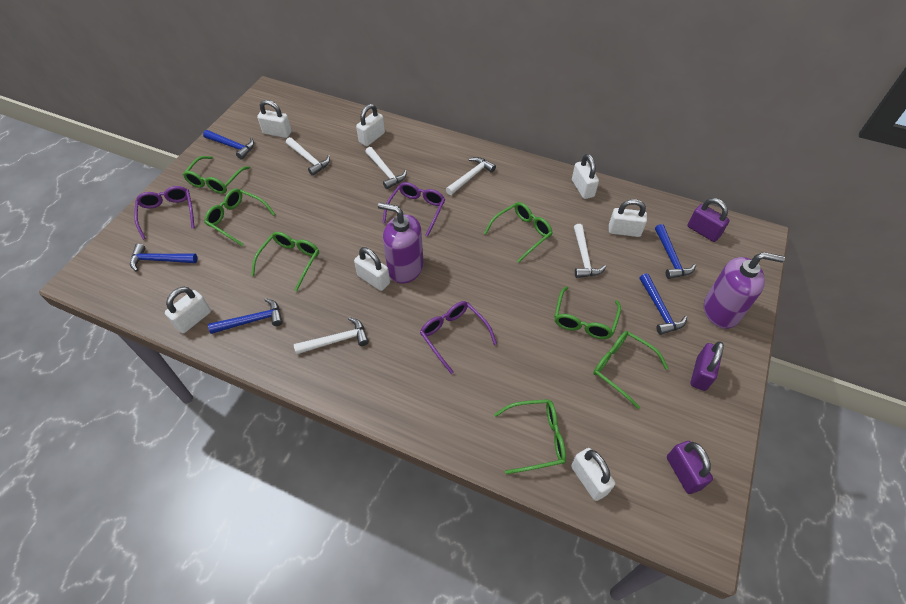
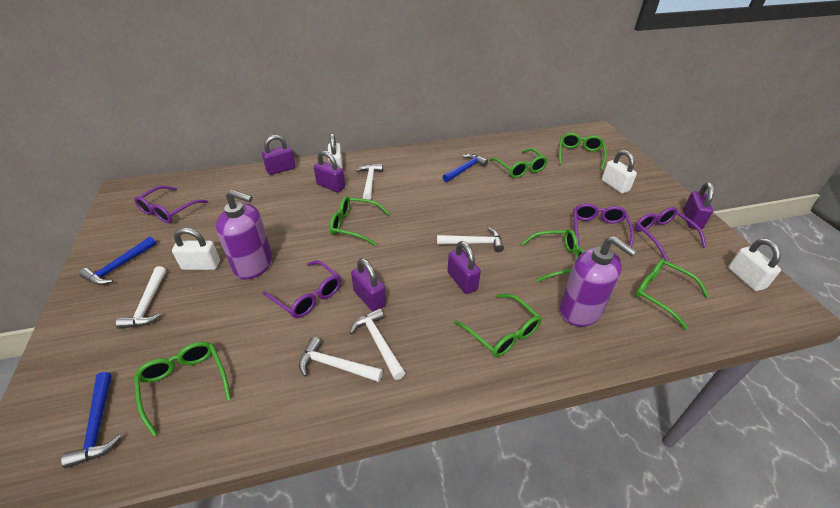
blue hammer: [130,244,197,272] [203,130,254,160] [208,298,283,334] [639,273,687,335] [655,224,696,279] = 5 -> [61,372,121,468] [79,237,156,285] [443,154,488,182] = 3
purple glasses: [134,186,195,240] [383,182,445,237] [420,301,497,374] = 3 -> [134,186,208,223] [263,260,341,318] [573,203,634,247] [635,207,706,261] = 4
purple padlock: [667,441,713,494] [688,198,730,242] [690,341,724,391] = 3 -> [262,135,295,175] [314,151,345,192] [351,258,386,311] [447,241,481,294] [683,182,714,229] = 5
white padlock: [165,287,211,333] [257,100,292,138] [354,247,390,291] [356,104,385,146] [571,448,615,501] [572,154,599,199] [609,199,647,237] = 7 -> [172,228,220,270] [328,133,343,169] [602,150,637,194] [728,238,781,291] = 4

